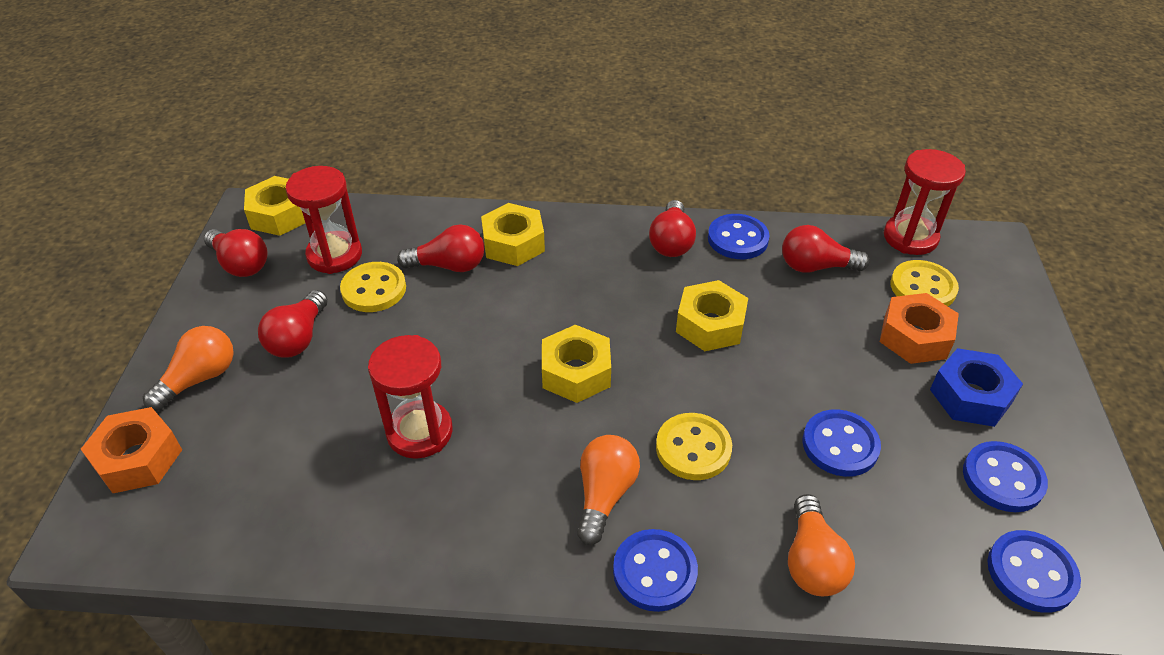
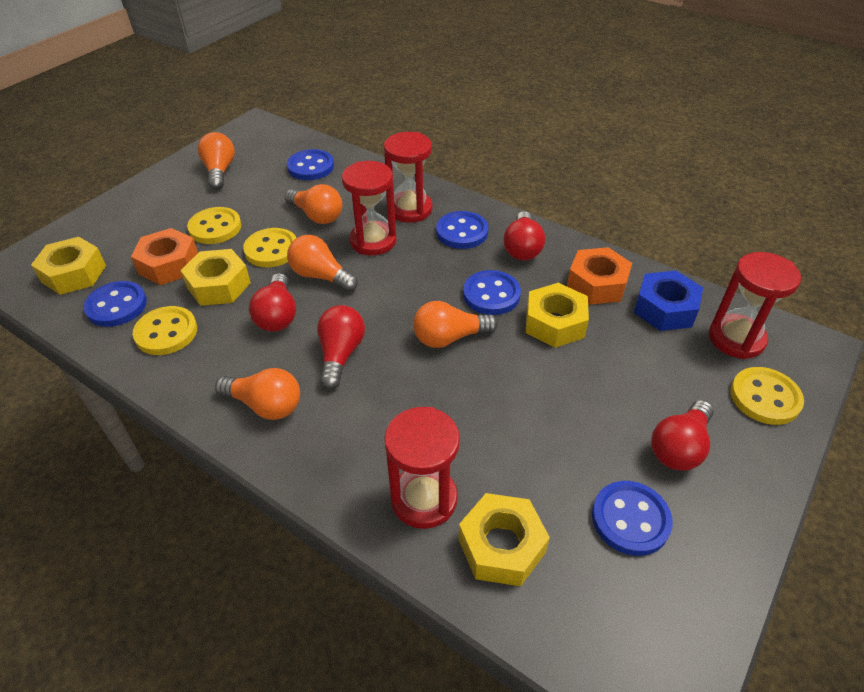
orange light bulb: [143,326,234,411] [577,435,640,545] [788,494,855,596] = 3 -> [198,132,235,190] [215,368,300,420] [285,184,342,224] [287,235,358,292] [413,301,498,348] = 5
red hourglass: [286,166,362,274] [368,335,453,459] [884,149,966,255] = 3 -> [342,161,397,256] [384,132,432,223] [384,407,460,529] [709,252,801,359] = 4
red light bulb: [204,229,268,277] [258,290,328,358] [397,224,484,272] [649,200,696,257] [782,225,870,273] = 5 -> [249,273,296,332] [317,305,365,389] [504,211,545,260] [651,400,714,471] = 4
yellow button: [340,262,406,312] [656,413,732,480] [890,260,959,306] = 3 -> [133,306,197,355] [187,207,242,244] [243,228,296,267] [730,367,804,425] = 4

